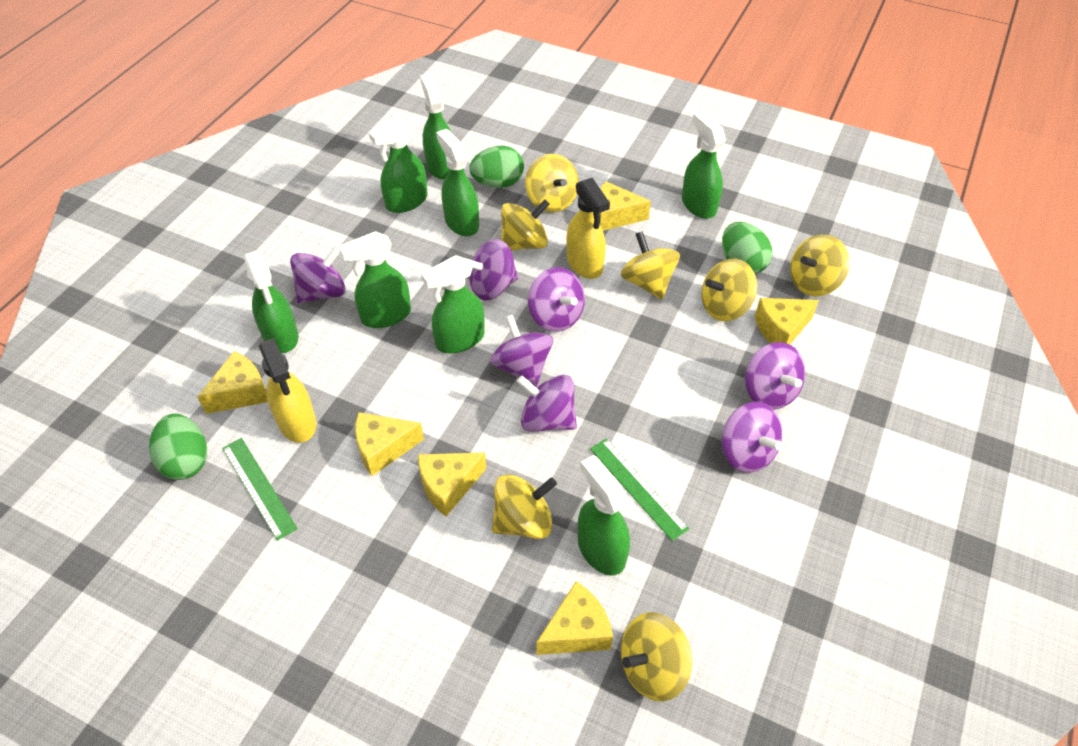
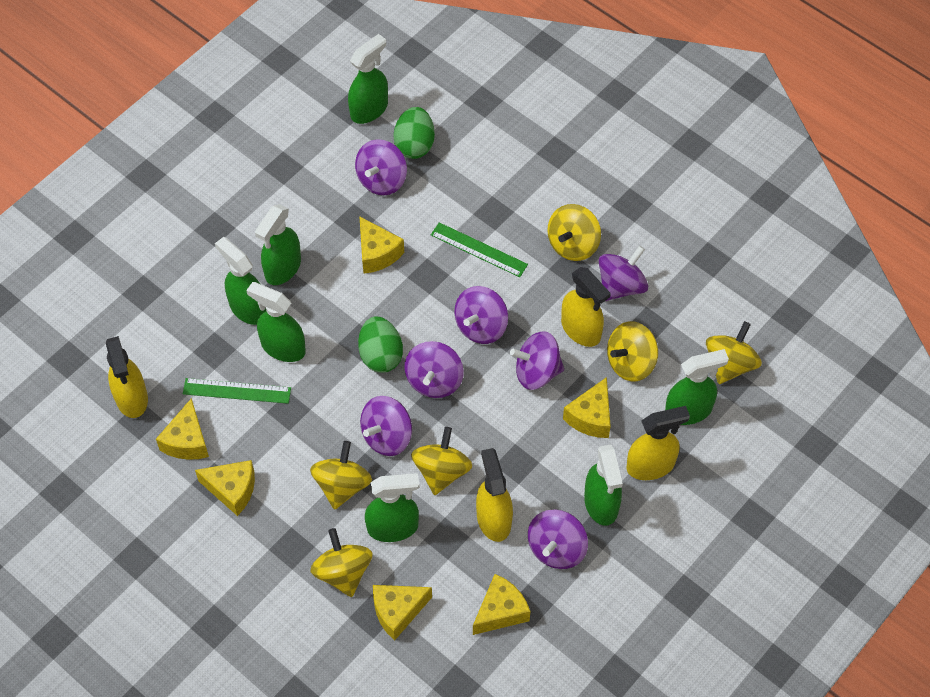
green egg: [149,414,207,480] [469,146,524,188] [722,222,772,274] = 3 -> [358,316,403,373] [393,107,435,159] = 2
green spray bottle: [244,250,299,353] [339,231,411,328] [369,116,428,213] [420,74,451,180] [421,255,485,353] [436,129,479,236] [578,455,630,576] [682,111,726,219] = 8 -> [215,237,266,325] [246,282,306,362] [255,204,301,285] [348,34,388,124] [365,473,420,542] [584,445,623,526] [665,349,729,425] = 7
yellow spinning top: [492,474,557,539] [501,199,550,250] [525,154,579,212] [620,612,692,701] [621,231,680,299] [701,259,757,321] [790,234,850,296] = 7 -> [310,441,372,510] [310,528,373,597] [411,427,472,495] [547,204,601,261] [607,321,658,382] [706,321,762,384] = 6
yellow spray bottle: [259,338,317,443] [566,178,610,279] = 2 -> [106,336,148,418] [476,448,513,542] [561,267,611,347] [626,406,690,480] = 4

